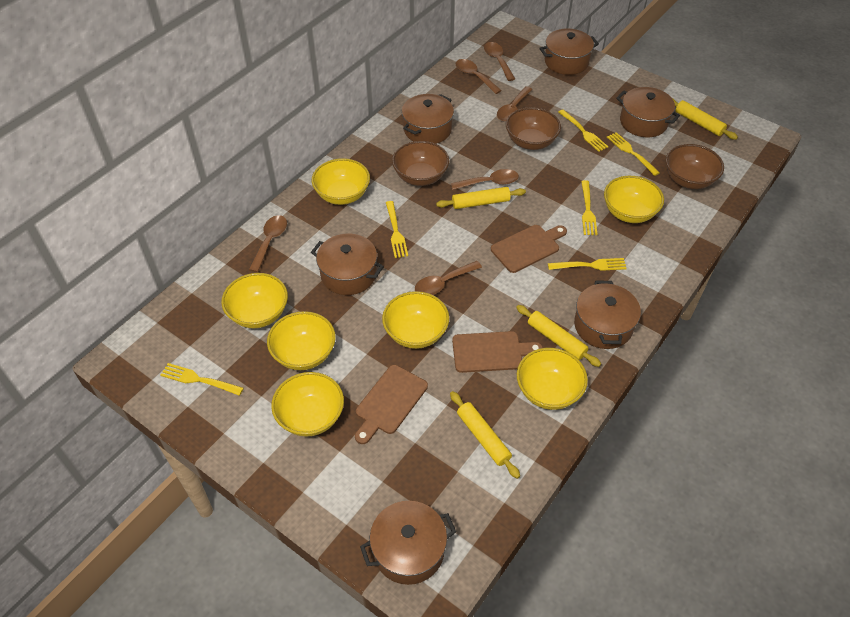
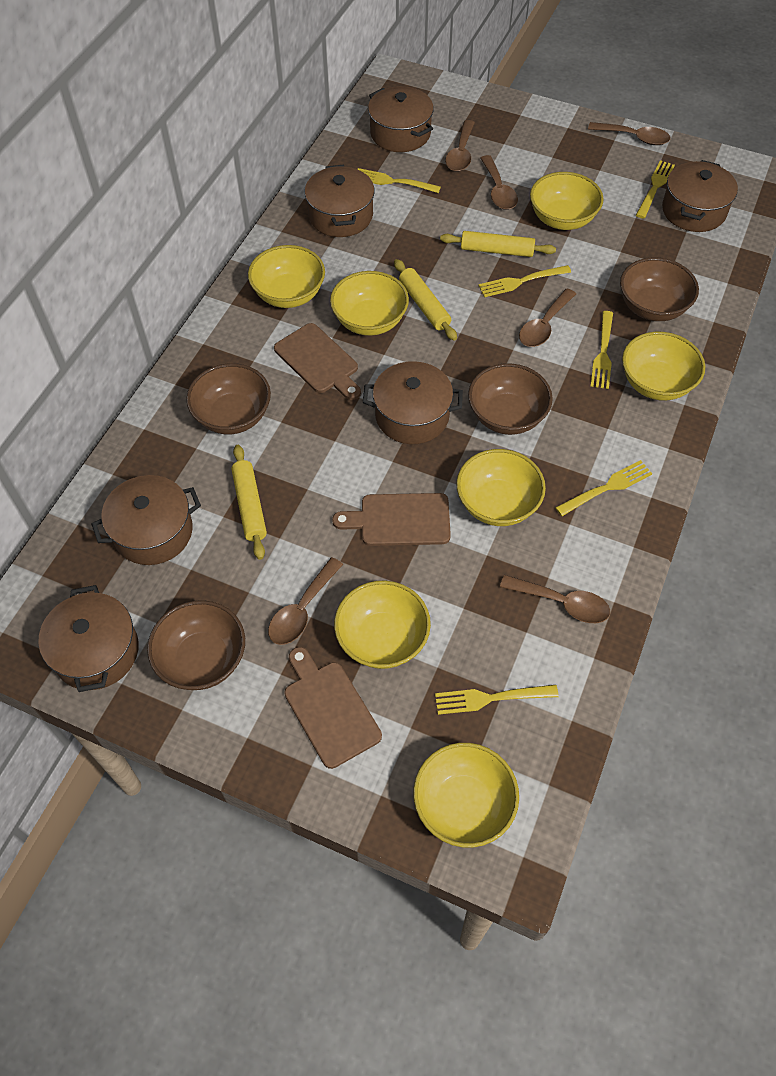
brown bowl: [392,141,449,186] [506,107,561,150] [666,144,724,189] = 3 -> [147,600,245,690] [186,363,271,434] [468,363,553,435] [620,258,699,321] = 4
yellow rolling pin: [436,187,526,209] [450,391,520,479] [516,305,601,367] [672,98,738,140] = 4 -> [231,445,267,560] [394,259,457,341] [440,231,556,257] = 3

